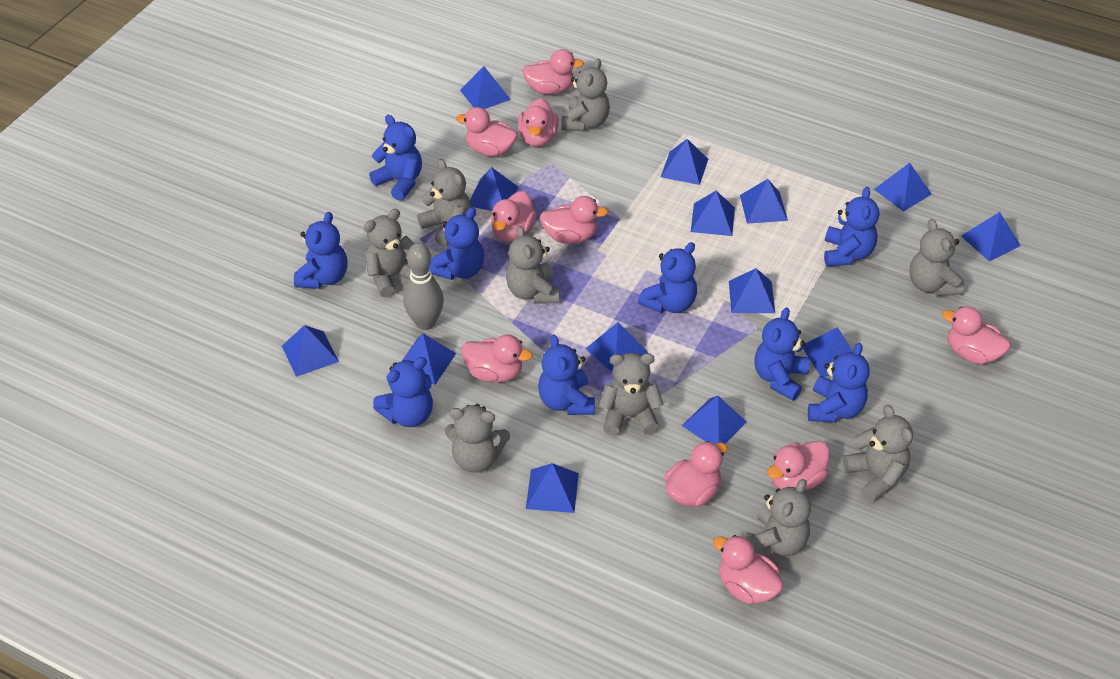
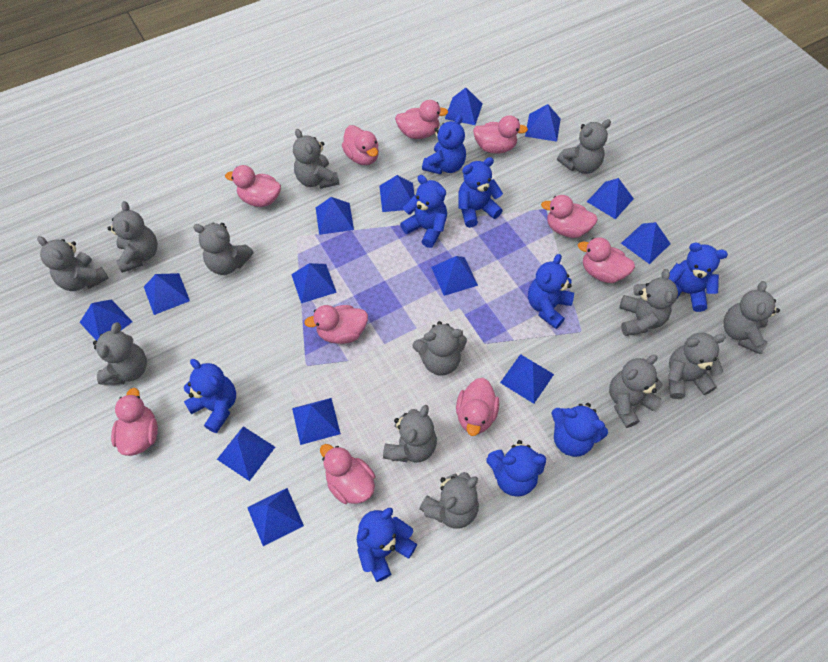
grey bowling pin: [403,243,444,330] = 1 -> none = 0
grey teddy bear: [364,209,414,298] [417,159,471,247] [445,404,510,473] [506,226,559,304] [561,59,610,131] [599,353,664,436] [746,479,811,558] [843,405,913,502] [910,219,964,296] = 9 -> [37,236,109,291] [93,322,147,384] [108,201,158,273] [193,223,254,275] [293,129,339,189] [383,405,437,463] [413,321,467,375] [419,472,479,529] [557,119,611,174] [609,355,662,428] [620,269,678,336] [668,333,726,399] [724,281,780,354] = 13

